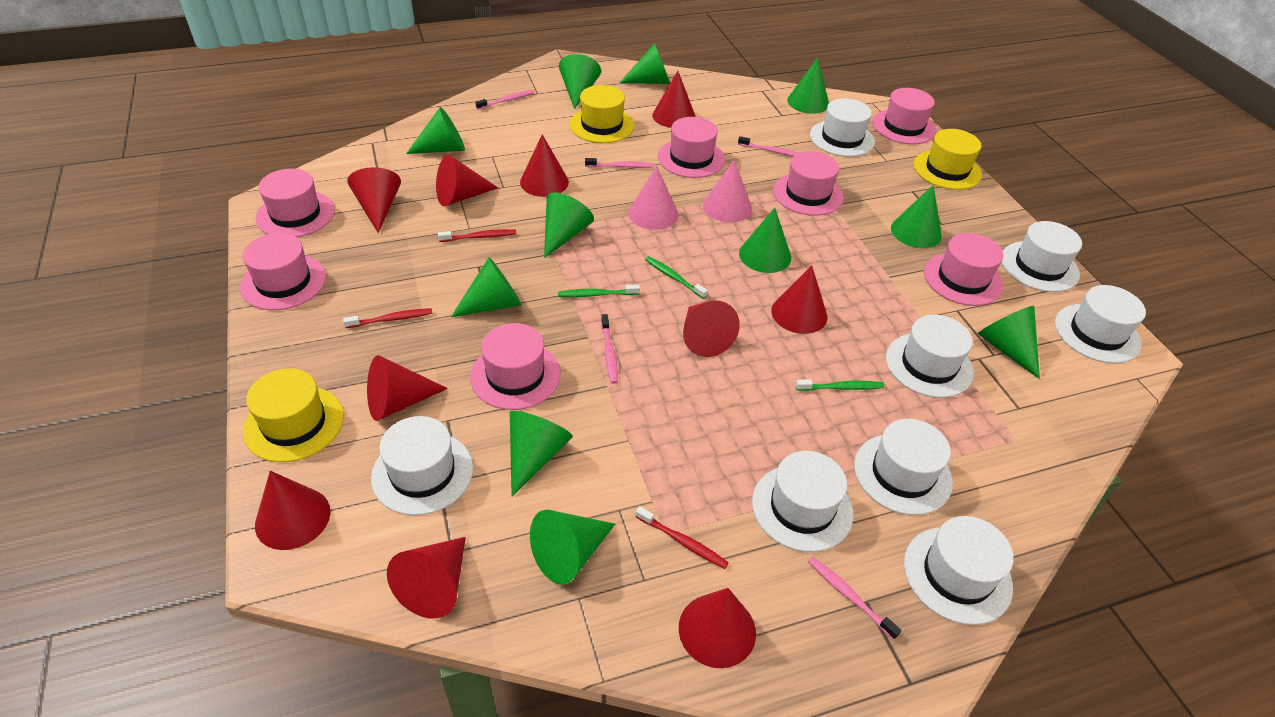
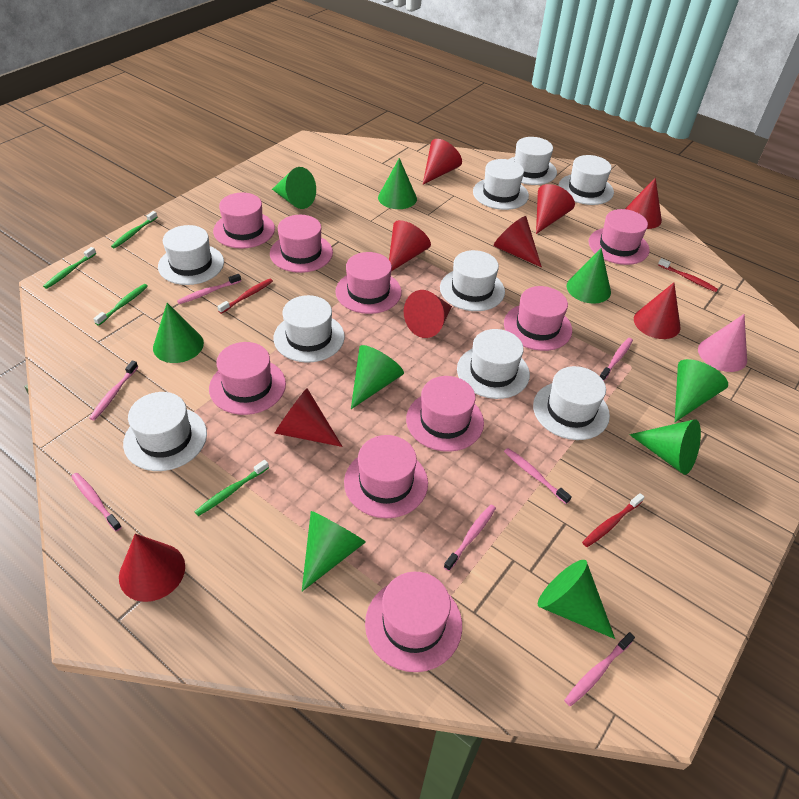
green cone: [406,107,465,154] [451,257,522,317] [510,411,573,497] [530,510,615,585] [544,192,594,258] [559,54,601,109] [620,43,670,84] [739,208,791,273] [787,58,829,114] [891,185,942,248] [978,306,1040,379] = 11 -> [153,303,204,363] [272,167,316,209] [302,511,366,591] [351,345,404,409] [378,158,417,209] [538,560,615,639] [567,248,611,304] [629,419,701,475] [675,359,728,422] = 9
green toothbrush: [558,284,640,297] [645,256,708,299] [796,379,884,391] = 3 -> [43,247,96,289] [93,284,148,326] [111,211,158,248] [195,460,269,516] = 4
pink cone: [628,166,678,230] [703,160,752,223] = 2 -> [698,314,747,372] = 1
pink hat: [240,233,326,310] [256,169,335,237] [470,323,561,410] [658,117,725,178] [773,151,844,216] [872,88,936,144] [924,233,1003,306] = 7 -> [209,342,286,415] [213,192,275,248] [270,215,333,273] [335,252,402,314] [344,435,428,518] [365,572,462,672] [406,376,484,452] [504,286,572,351] [588,209,650,265] = 9
pink toothbrush: [475,90,534,110] [585,158,654,168] [601,314,618,384] [738,136,798,157] [808,557,901,640] = 5 -> [71,473,122,531] [89,360,138,420] [177,274,241,304] [444,505,496,571] [504,448,572,504] [564,632,635,707] [600,338,633,381] = 7
red cone: [255,471,330,550] [347,167,401,233] [367,355,448,421] [387,537,466,618] [436,155,498,206] [520,134,569,197] [652,71,696,128] [679,588,756,668] [683,301,740,357] [771,265,827,334] = 10 -> [119,534,185,602] [275,388,343,447] [389,220,431,271] [404,290,452,338] [423,139,462,184] [493,216,542,267] [536,184,575,234] [625,178,662,229] [634,283,681,339] = 9
white hat: [371,416,473,515] [752,451,853,552] [810,98,875,157] [854,419,953,515] [886,315,974,398] [904,516,1013,625] [1002,221,1082,292] [1055,285,1146,363] = 8 -> [123,392,207,471] [158,225,224,285] [274,295,345,363] [440,250,505,311] [457,329,530,399] [473,159,529,210] [508,137,557,185] [533,366,610,440] [559,155,614,205] = 9
yellow hat: [243,368,344,462] [570,85,634,143] [914,129,982,190] = 3 -> none = 0

